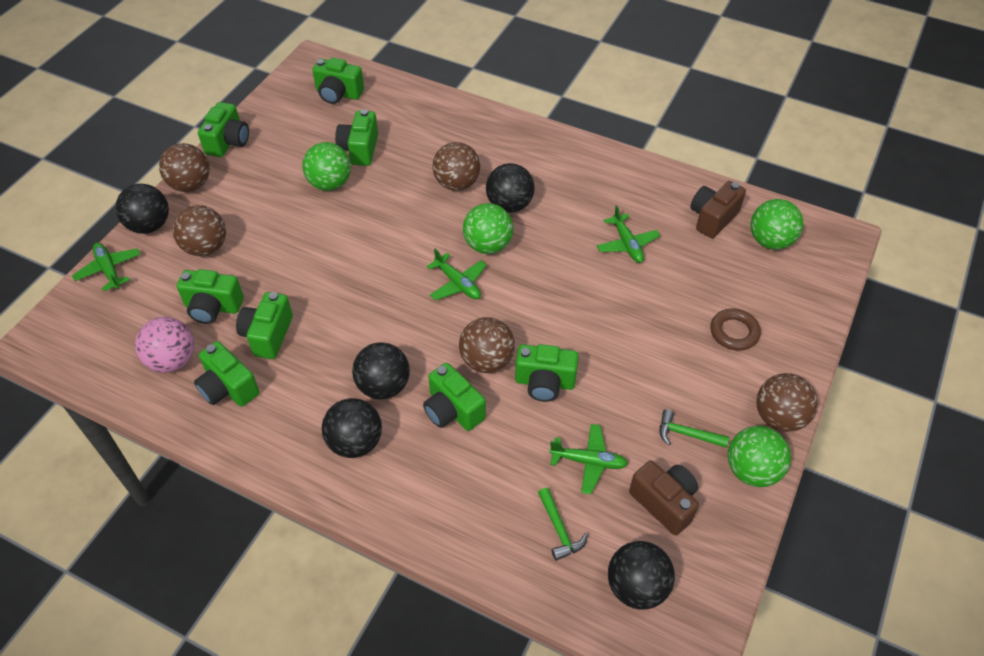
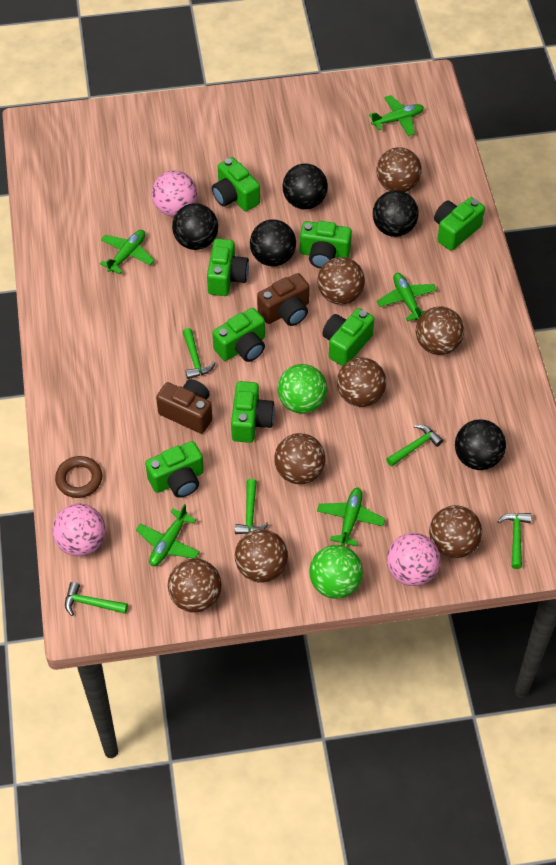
brown ball: [159,143,210,192] [173,205,226,256] [432,142,480,191] [459,317,515,373] [756,373,818,432] = 5 -> [168,559,222,613] [235,529,288,583] [274,433,326,484] [317,257,365,305] [337,357,386,407] [376,147,421,192] [416,306,464,355] [429,505,482,558] = 8
green ball: [303,142,351,191] [463,203,513,254] [728,426,791,487] [750,199,803,250] = 4 -> [277,364,327,414] [309,545,363,599] = 2
green hammer: [538,488,588,561] [660,409,729,448] = 2 -> [65,582,128,616] [183,328,215,379] [235,479,269,534] [386,425,443,466] [497,513,532,569] = 5
green plane: [72,243,140,291] [427,248,487,300] [549,424,628,494] [597,205,660,263] = 4 -> [100,230,155,274] [136,504,200,566] [317,488,385,546] [369,95,424,136] [377,273,437,321] = 5
pink ball: [135,317,194,373] = 1 -> [52,504,105,556] [152,171,197,217] [387,533,440,586] = 3

